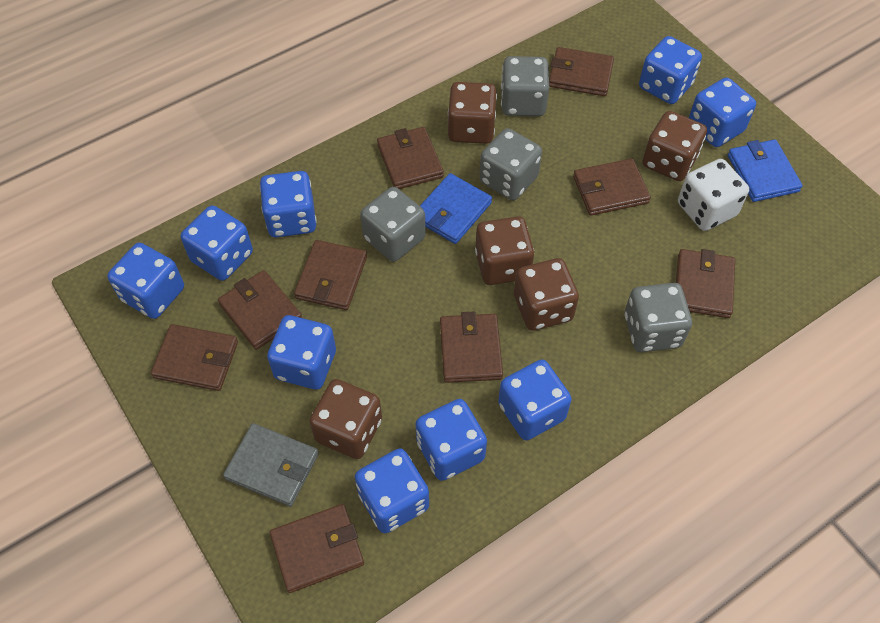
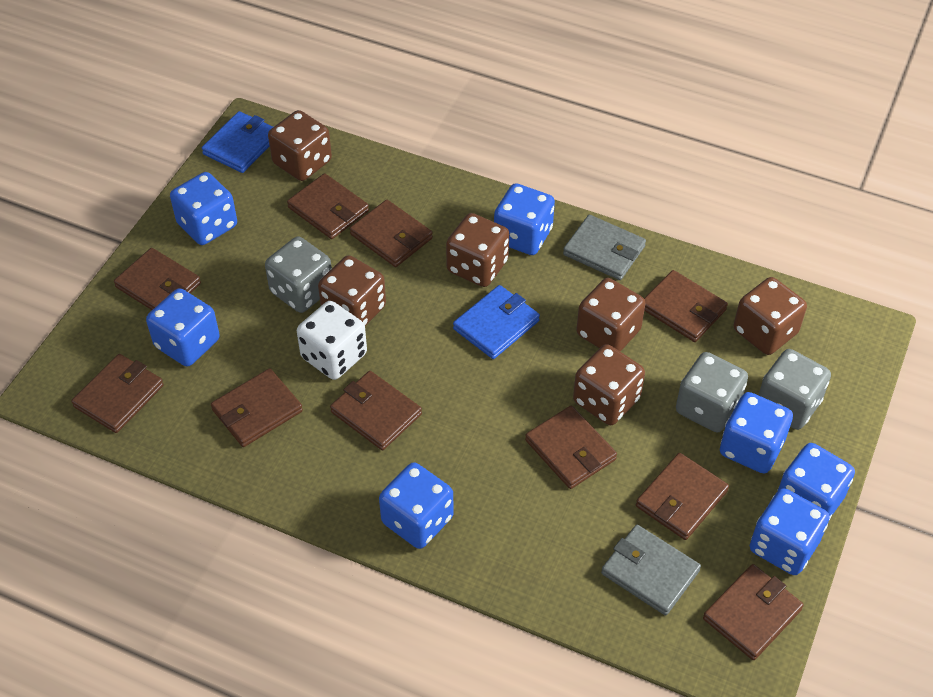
blue dice: [107,243,184,319] [181,205,253,281] [260,171,317,238] [267,315,336,390] [355,448,429,533] [415,399,487,481] [498,360,572,440] [639,36,702,104] [689,78,756,147] = 9 -> [146,288,220,367] [170,172,237,245] [379,463,454,549] [494,183,555,255] [720,392,793,473] [750,488,829,575] [777,443,855,520] = 7
brown dice: [309,379,382,459] [448,82,497,144] [475,216,534,285] [514,258,579,331] [643,111,707,181] = 5 -> [268,110,332,181] [318,255,386,326] [446,213,509,287] [573,344,645,425] [576,278,646,352] [734,277,807,355] = 6
brown wallet: [151,324,238,391] [218,270,302,350] [270,504,364,593] [294,240,367,310] [377,127,444,189] [440,312,503,383] [549,47,614,96] [573,158,651,216] [676,249,735,318] = 9 -> [71,354,164,433] [114,248,201,310] [211,368,303,447] [287,173,369,239] [330,371,422,450] [350,200,433,267] [525,406,617,489] [636,453,729,540] [644,270,728,342] [703,564,804,660] = 10
grey dice: [360,187,426,262] [479,128,542,200] [501,56,549,116] [625,283,692,352] = 4 -> [265,237,332,313] [676,352,748,432] [759,349,831,430] = 3
grey wallet: [223,423,319,507] = 1 -> [563,215,646,280] [601,525,701,615] = 2

